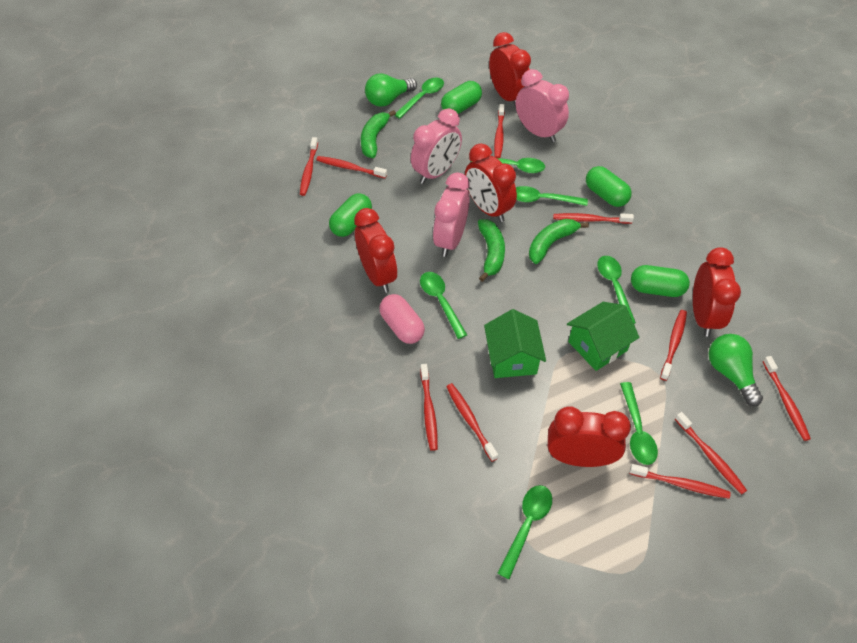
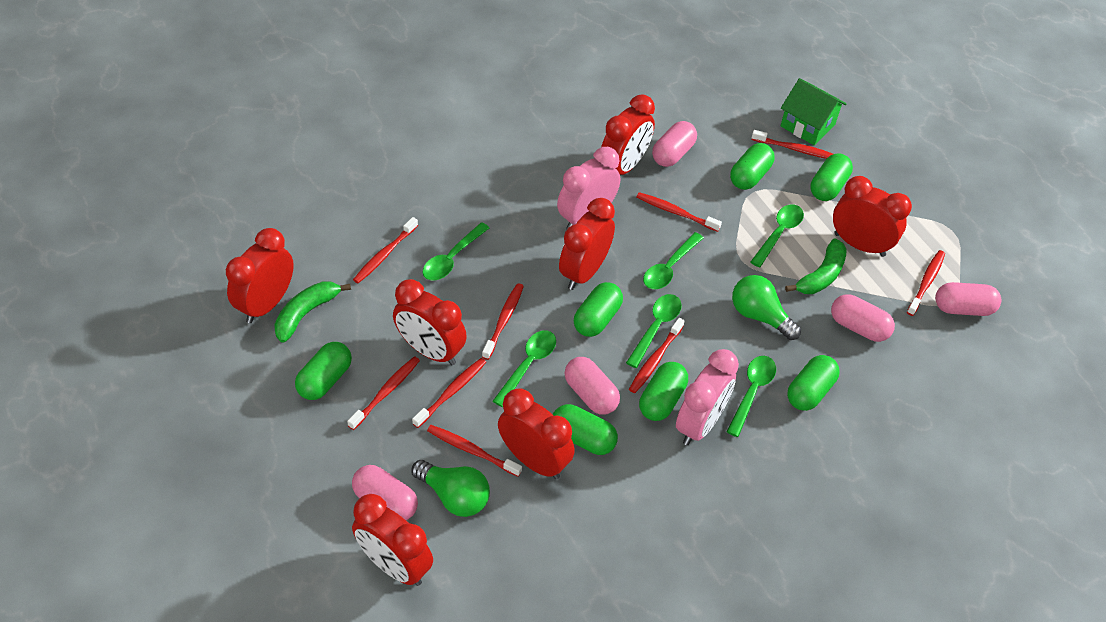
green banana: [361,110,396,158] [478,219,505,282] [529,219,589,264] = 3 -> [274,282,351,343] [785,238,847,294] = 2
green capsule: [329,193,372,237] [441,81,482,114] [586,166,632,207] [631,265,690,297] = 4 -> [295,342,352,400] [553,404,618,455] [574,282,623,337] [639,362,688,421] [730,143,775,190] [787,355,840,411] [810,153,853,201] = 7
green house: [484,309,546,378] [567,302,639,371] = 2 -> [781,78,847,145] = 1
green spoon: [394,78,444,119] [420,272,467,339] [471,158,545,173] [498,485,552,579] [516,186,588,206] [597,256,636,324] [620,382,658,465] = 7 -> [423,222,489,280] [493,330,556,407] [626,294,682,368] [643,232,704,289] [727,356,776,437] [751,204,804,267] = 6
pink capsule: [379,294,425,344] = 1 -> [352,465,418,520] [565,357,620,415] [652,121,697,167] [831,294,895,342] [935,282,1001,316] = 5
pink clock: [411,108,462,184] [433,173,470,257] [516,69,569,142] = 3 -> [557,147,620,230] [676,349,739,445] = 2
red clock: [354,208,397,293] [465,144,517,222] [489,32,531,107] [548,407,631,467] [693,247,741,337] = 5 -> [226,228,294,323] [352,494,433,586] [393,279,467,365] [498,388,575,479] [559,198,615,290] [601,94,655,175] [833,176,912,257] = 7
red toothbrush: [300,137,318,196] [316,156,387,178] [420,364,438,451] [446,383,498,462] [494,104,505,158] [553,213,634,224] [629,464,731,499] [660,310,687,381] [675,412,747,494] [763,356,811,441] = 10 -> [347,356,420,430] [353,217,418,283] [412,358,486,428] [427,425,522,477] [482,283,524,360] [629,318,685,393] [636,192,722,232] [752,130,833,159] [907,250,945,316] = 9

